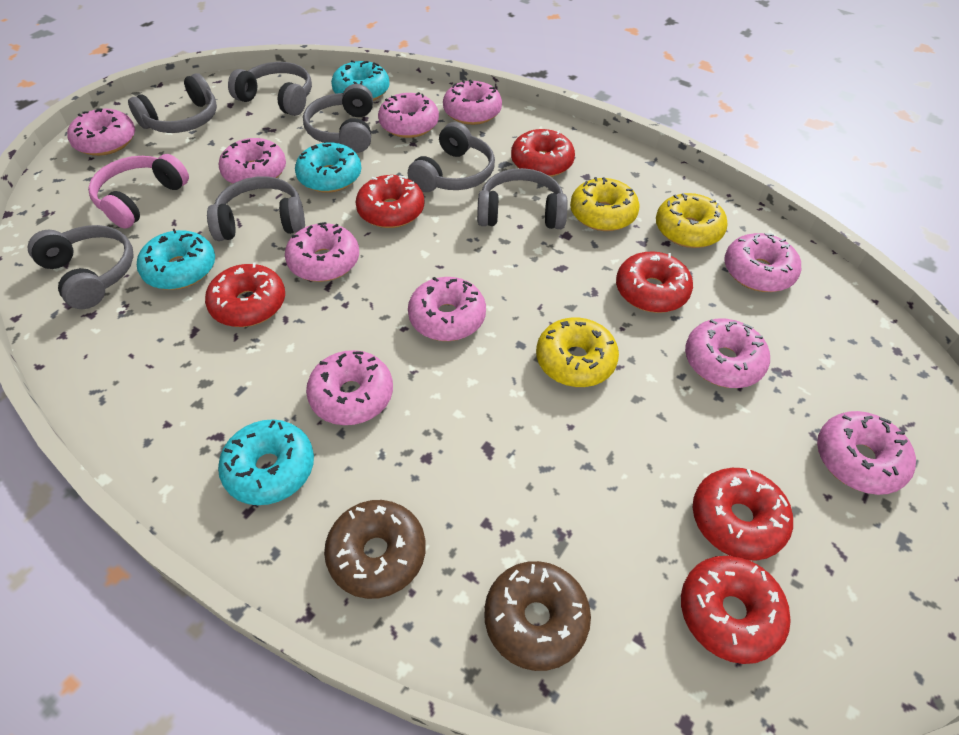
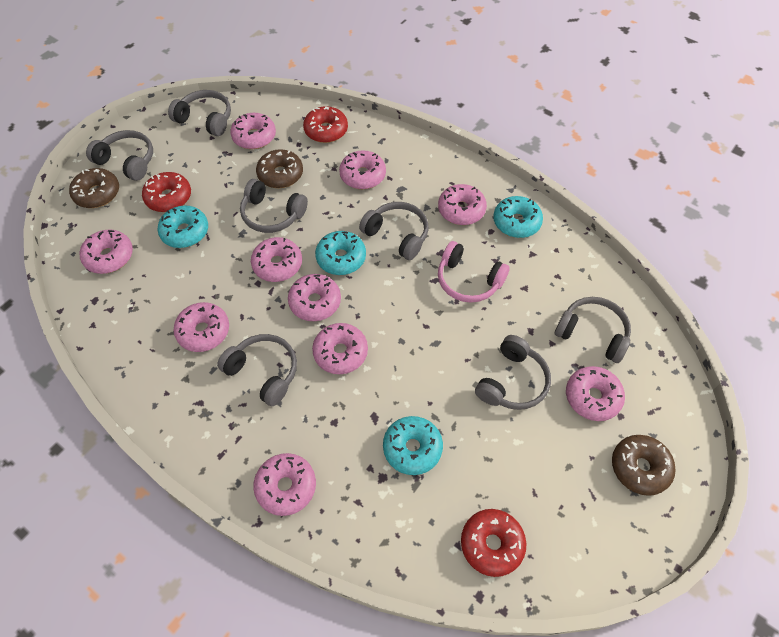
brown donut: [324,500,426,599] [484,561,591,671] = 2 -> [69,168,119,208] [256,149,303,188] [612,435,676,496] = 3
red donut: [205,263,285,327] [356,175,424,228] [511,129,575,177] [616,251,693,313] [681,556,791,664] [693,468,793,560] = 6 -> [142,172,191,212] [303,106,348,143] [461,509,526,577] = 3
yellow donut: [536,318,619,387] [570,177,640,231] [656,193,728,248] = 3 -> none = 0

